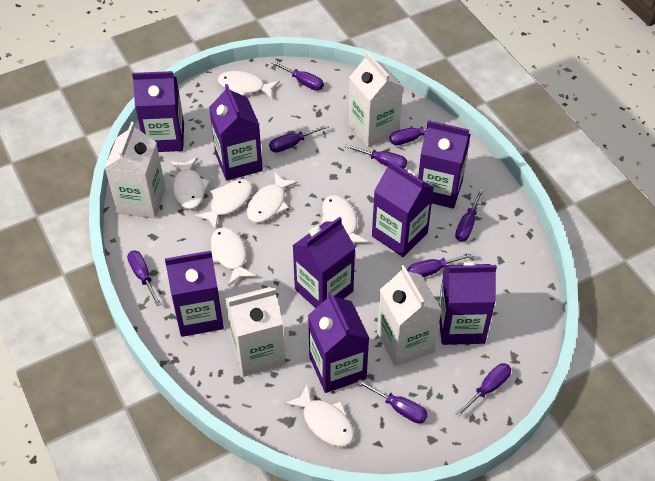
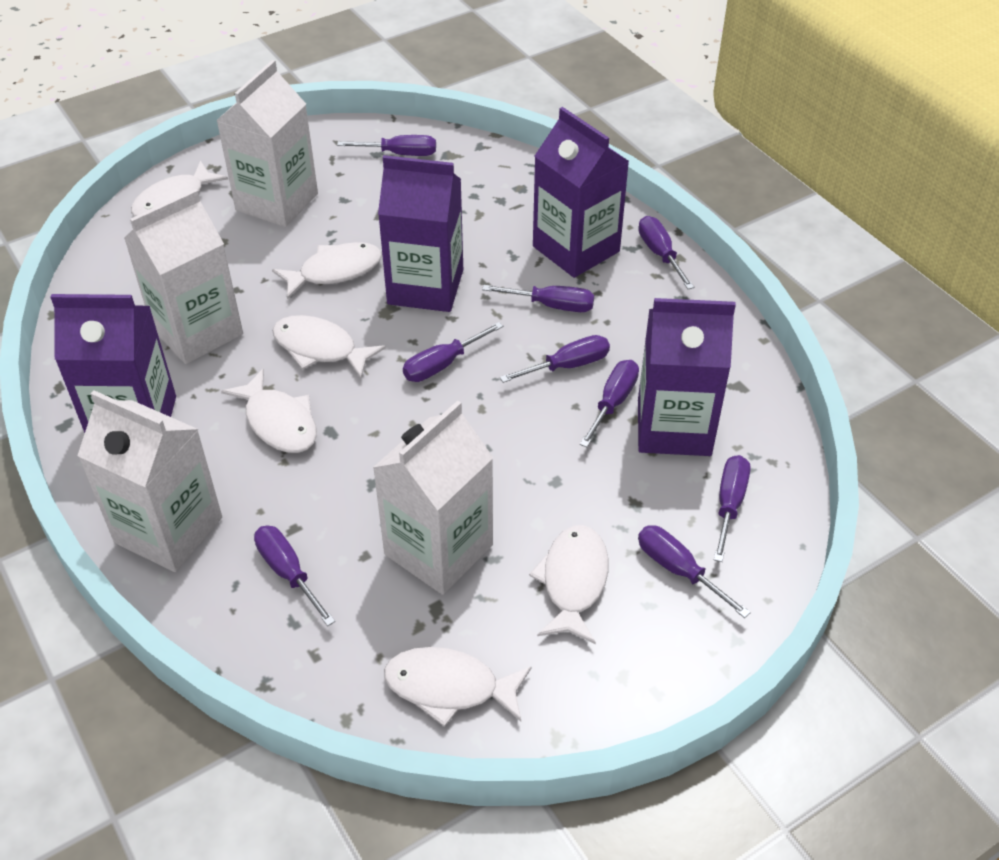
purple carton: [132,71,184,152] [165,251,224,337] [209,84,263,181] [292,217,356,308] [308,291,369,393] [372,160,434,257] [418,120,471,209] [438,261,497,345] = 8 -> [50,294,176,433] [378,155,463,312] [533,107,629,278] [638,298,736,456] = 4
white fish: [171,157,210,209] [195,179,253,230] [211,227,256,285] [218,71,280,99] [247,172,298,223] [284,383,354,447] [321,195,368,243] = 7 -> [131,161,228,217] [221,369,317,453] [272,242,382,299] [272,315,386,379] [384,647,531,727] [529,525,608,644] = 6

